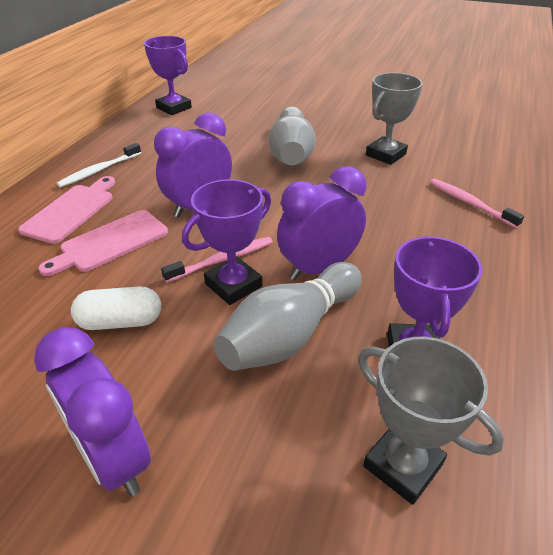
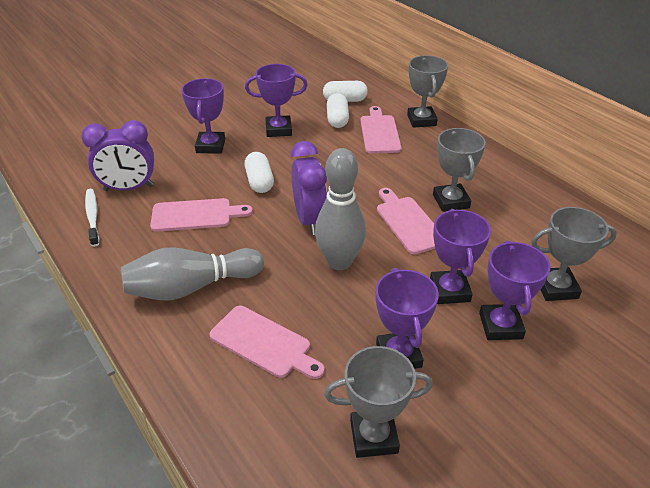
grey trophy: [358,337,504,505] [366,73,423,165] = 2 -> [324,346,433,458] [407,55,448,128] [433,128,486,212] [531,207,617,301] = 4
pink cutting board: [18,176,115,244] [38,210,168,276] = 2 -> [150,198,253,232] [209,306,325,379] [360,106,401,153] [377,188,435,254] = 4
pink toothbrush: [161,237,273,283] [430,179,524,228] = 2 -> none = 0
purple clock: [34,327,151,496] [154,112,232,218] [277,166,366,280] = 3 -> [81,120,154,191] [291,141,327,235] = 2
purple trophy: [144,36,192,115] [182,179,271,305] [387,236,482,347] = 3 -> [181,78,225,153] [245,64,307,137] [375,268,439,369] [430,209,491,304] [479,240,550,340] = 5
white capsule: [71,286,161,330] = 1 -> [245,152,274,193] [323,81,368,102] [327,93,349,128] = 3

